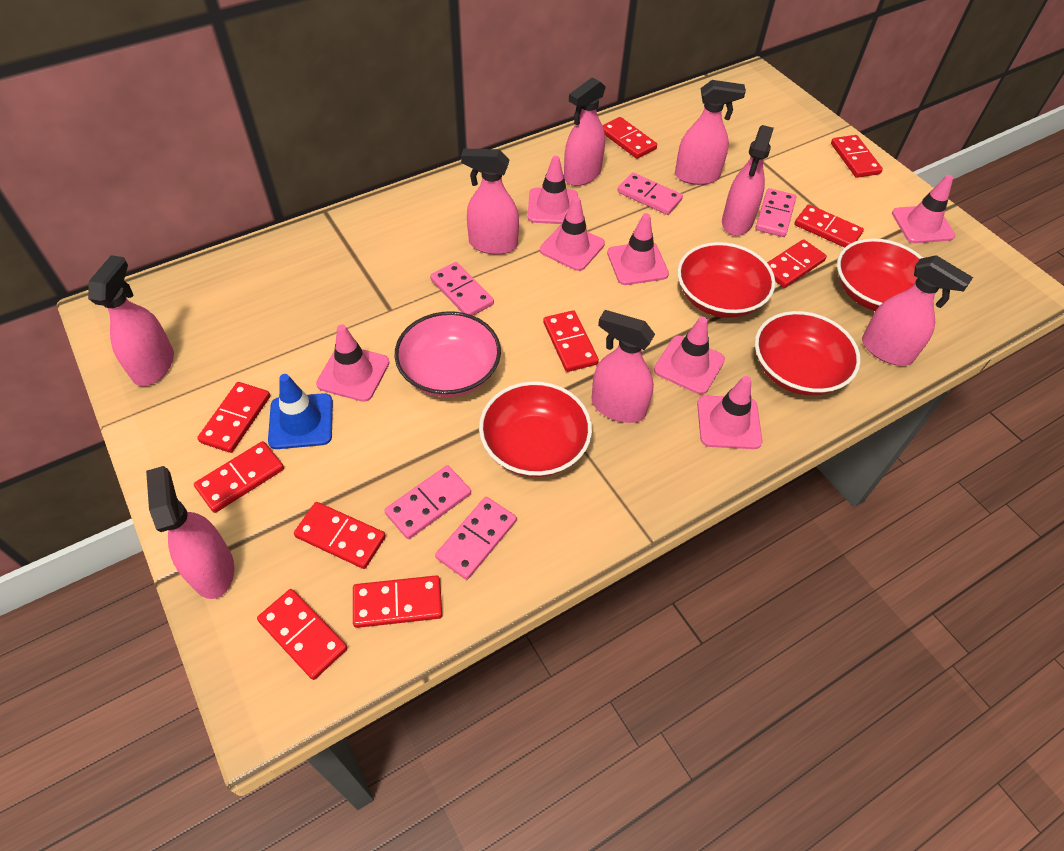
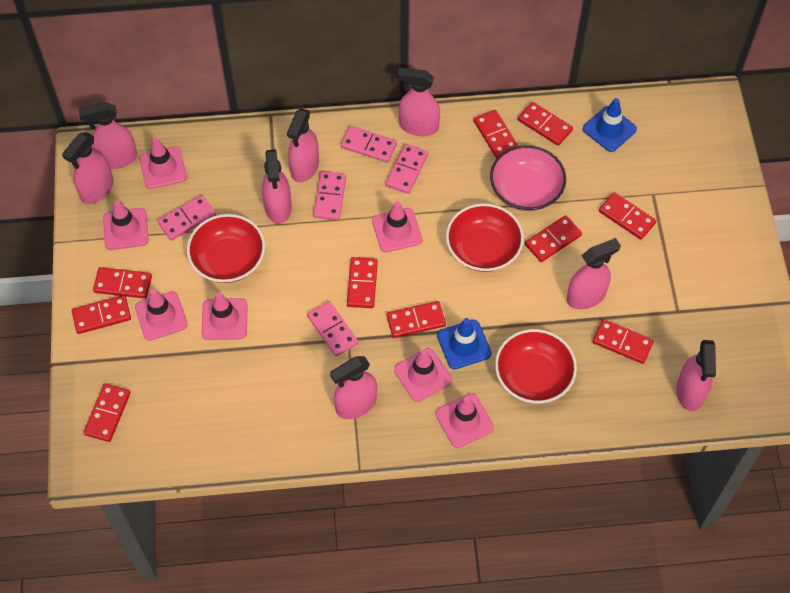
blue traffic cone: [268,374,333,449] = 1 -> [437,318,492,369] [583,98,637,152] = 2
red bowl: [479,381,592,477] [677,242,775,318] [755,311,861,395] [837,238,923,311] = 4 -> [187,214,265,283] [446,203,524,272] [495,329,577,403] = 3

